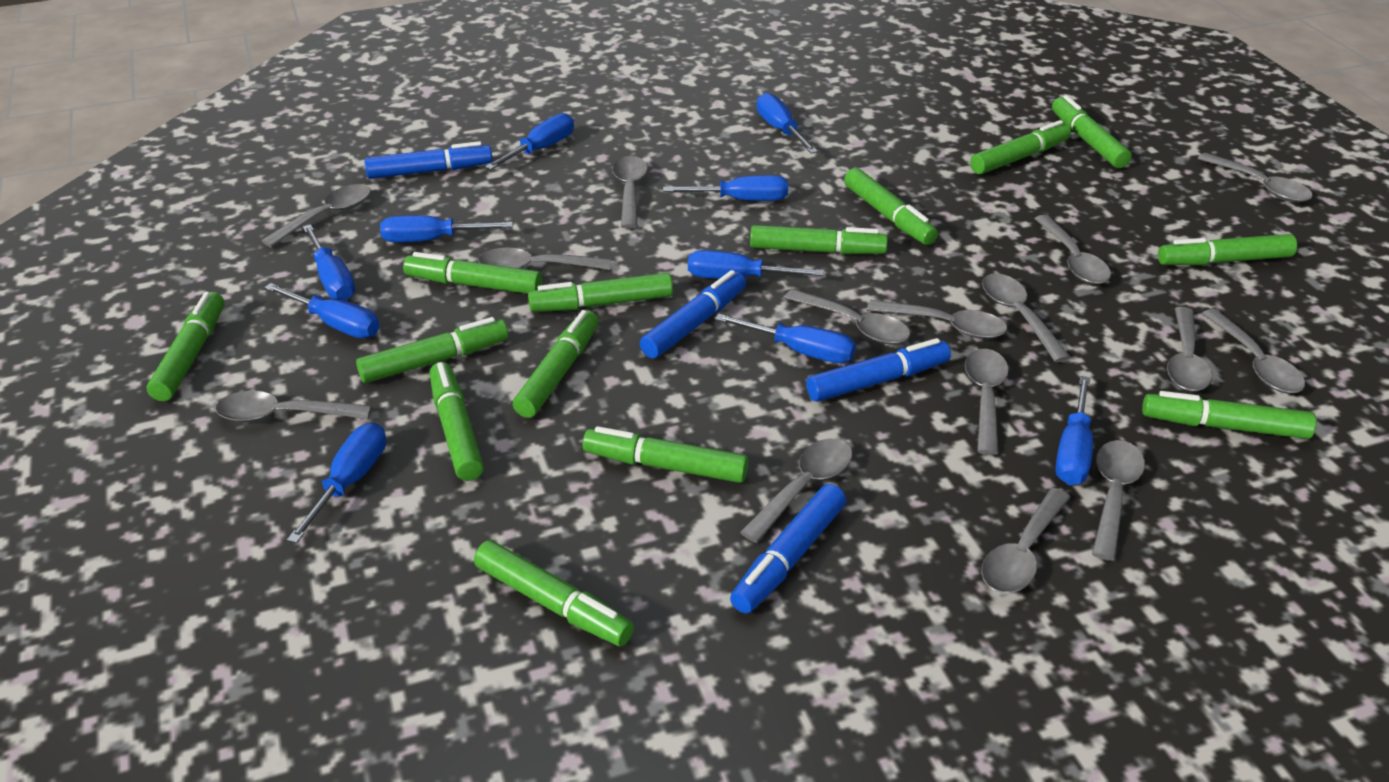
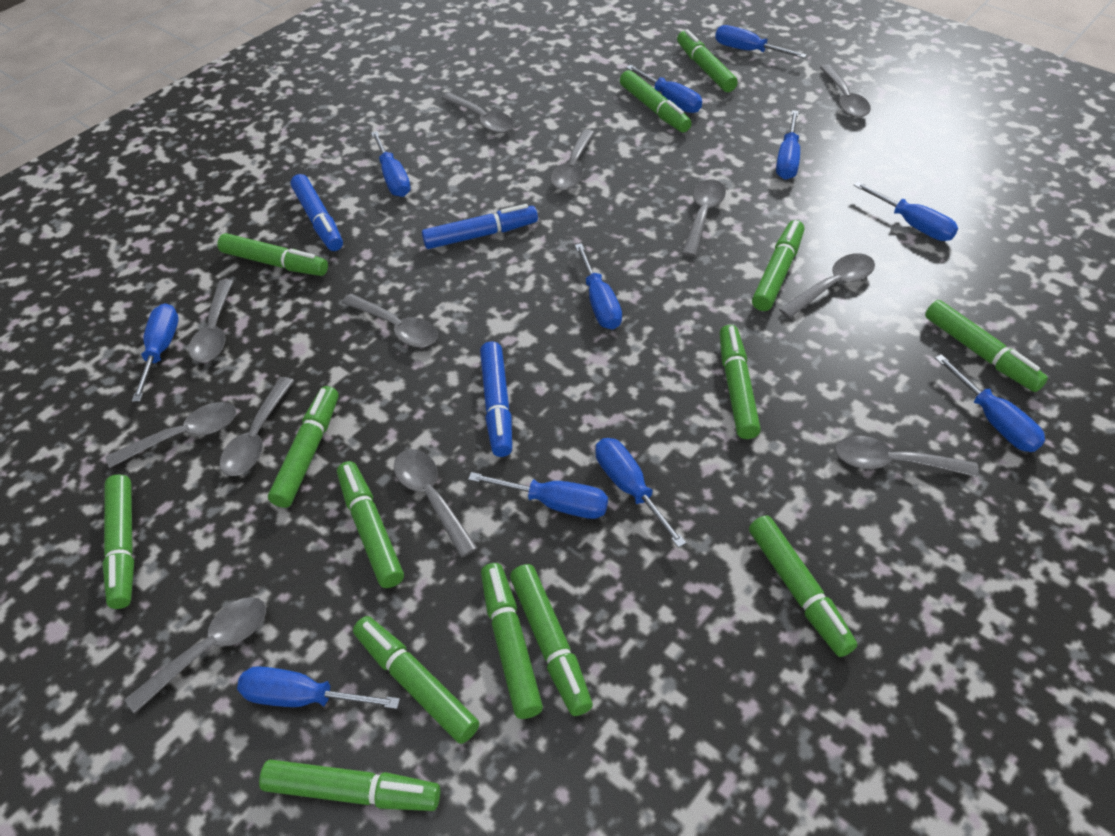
blue marker: [364,141,492,179] [640,270,746,359] [730,484,846,613] [806,338,951,402] = 4 -> [290,174,343,251] [422,204,538,249] [480,342,512,457] = 3
blue screwdriver: [264,283,380,338] [287,423,386,543] [302,224,355,301] [380,215,513,242] [485,113,574,170] [663,175,788,201] [688,250,824,279] [715,314,856,363] [756,93,818,154] [1055,376,1093,485] = 10 -> [132,303,179,402] [237,666,400,709] [371,131,411,197] [468,472,608,519] [575,243,622,330] [596,438,686,548] [626,65,702,113] [715,25,807,58] [776,110,800,180] [853,182,958,241] [935,354,1045,452] = 11
grey spoon: [215,391,372,422] [261,184,371,247] [478,247,611,270] [613,156,648,229] [740,439,852,543] [784,289,910,344] [867,300,1007,339] [965,349,1009,455] [981,488,1071,593] [982,273,1071,362] [1034,215,1111,284] [1092,440,1145,561] [1167,307,1212,391] [1197,153,1313,202] [1201,309,1305,393] = 15 -> [106,402,236,468] [125,597,266,714] [188,279,234,363] [220,377,294,476] [342,294,438,347] [394,449,478,557] [441,93,514,133] [550,129,595,190] [682,179,726,257] [779,253,875,318] [820,64,871,118] [835,436,979,477] = 12

